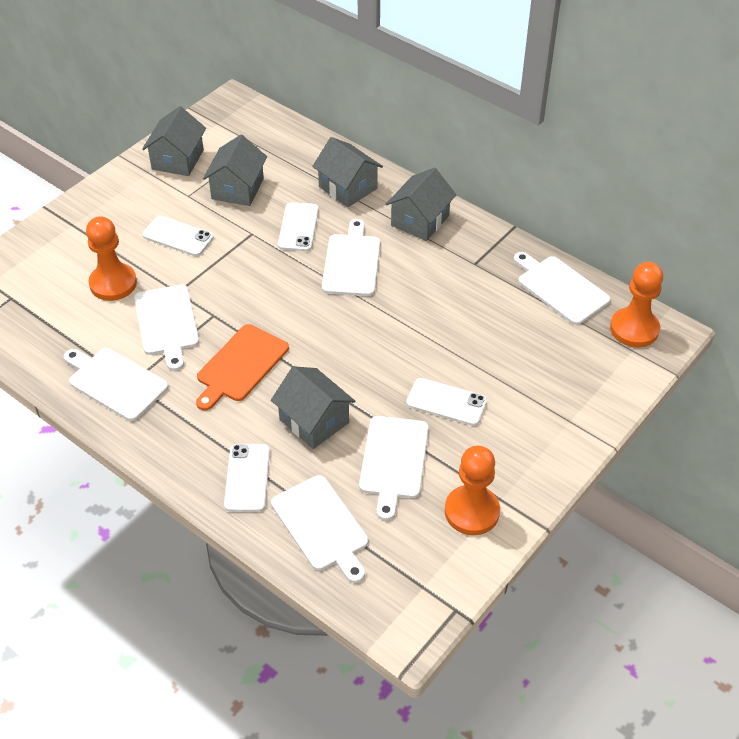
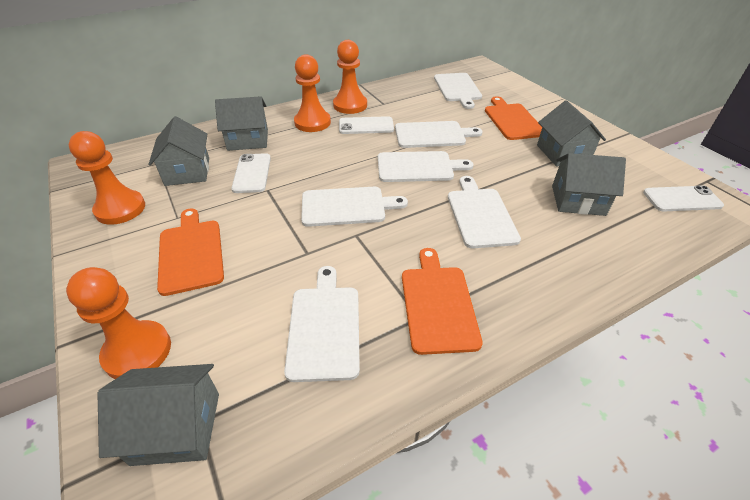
orange cutting board: [196,324,289,411] = 1 -> [157,208,224,296] [402,248,483,355] [485,96,542,140] = 3
orange pawn: [86,216,137,301] [445,446,500,535] [610,262,663,347] = 3 -> [66,267,171,379] [69,131,145,225] [294,54,331,132] [333,40,367,114] = 4
white phone: [142,216,214,256] [224,444,270,512] [278,202,319,251] [406,378,487,426] = 4 -> [231,153,271,193] [339,116,394,134] [643,185,724,211] = 3

